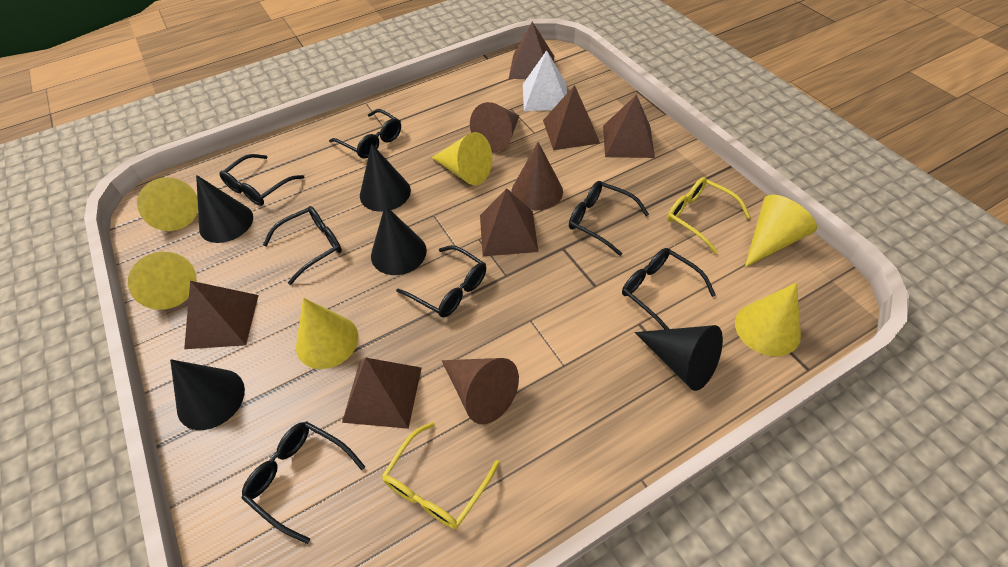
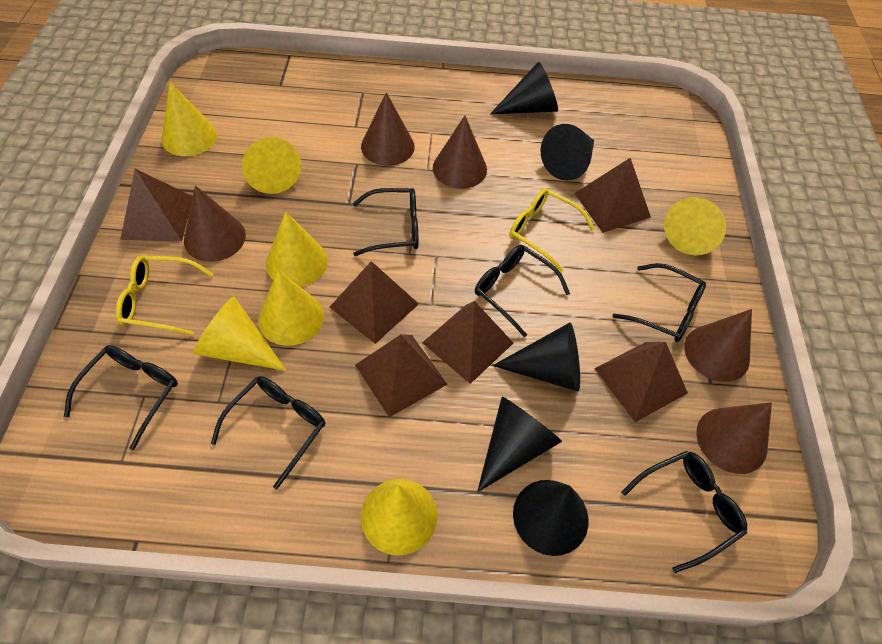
black glasses: [219,154,305,206] [241,421,365,544] [263,206,342,285] [329,109,401,158] [396,245,486,318] [569,181,649,256] [622,248,715,329] = 7 -> [64,345,178,450] [211,376,325,489] [353,188,419,256] [475,245,570,337] [612,263,706,342] [621,451,747,573] = 6
brown cone: [442,358,519,424] [470,102,519,152] [511,142,563,210] = 3 -> [184,185,246,262] [361,92,415,166] [433,115,487,189] [684,309,752,382] [696,402,772,474] = 5
white pyramid: [523,50,567,111] = 1 -> none = 0
yellow cone: [128,252,197,310] [137,177,198,231] [296,298,358,369] [432,132,492,185] [735,283,801,356] [745,195,817,267] = 6 -> [162,82,217,156] [193,296,287,371] [242,137,301,194] [258,270,324,346] [266,211,328,287] [361,479,437,556] [664,197,726,255] = 7

